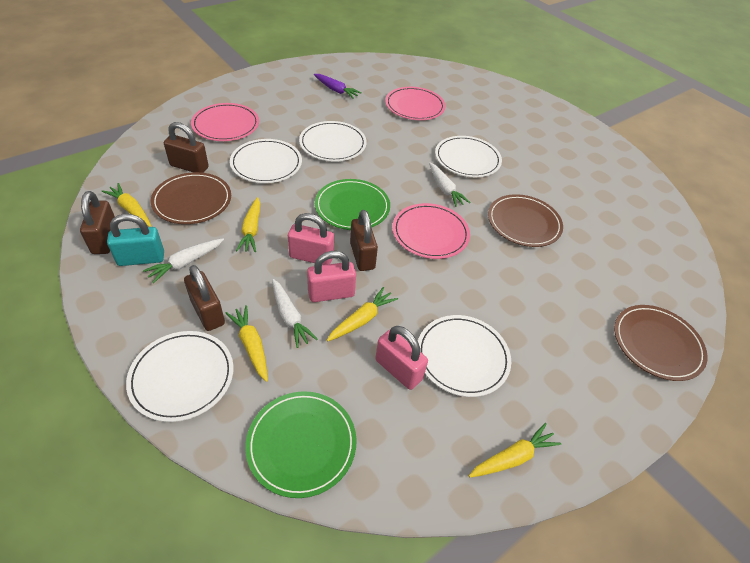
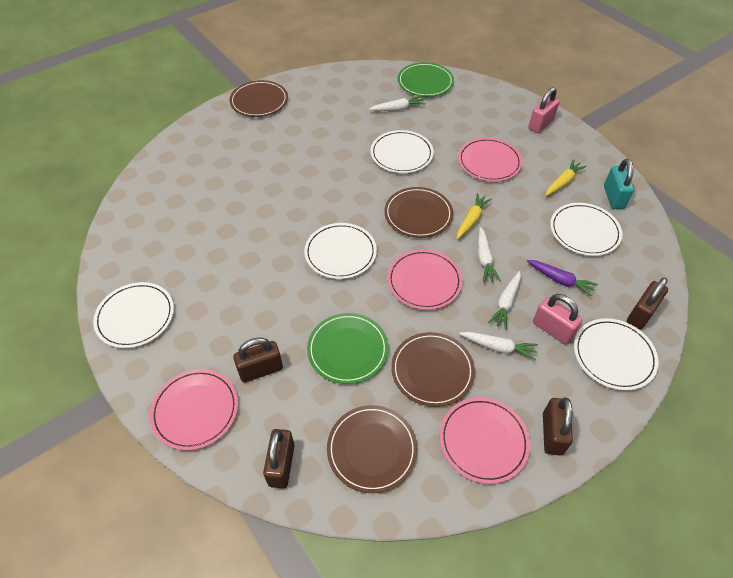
brown plate: [151,172,231,224] [488,194,563,247] [614,305,708,381] = 3 -> [230,80,288,117] [327,405,418,493] [384,187,453,238] [391,332,475,407] = 4
pink padlock: [288,213,334,265] [307,251,356,302] [376,326,428,390] = 3 -> [528,87,560,133] [533,294,582,344] = 2
pink plate: [191,103,259,141] [385,87,446,120] [392,203,470,259] = 3 -> [150,369,238,450] [387,249,462,310] [440,397,530,484] [458,138,522,182] = 4
white carrot: [143,238,224,283] [272,279,318,348] [429,162,471,207] = 3 -> [369,96,425,111] [459,332,538,360] [478,227,501,282] [488,271,521,329] = 4
yellow carrot: [101,183,151,227] [226,305,268,382] [236,197,260,252] [327,287,398,341] [469,423,561,478] = 5 -> [457,193,492,239] [545,159,587,196] = 2

